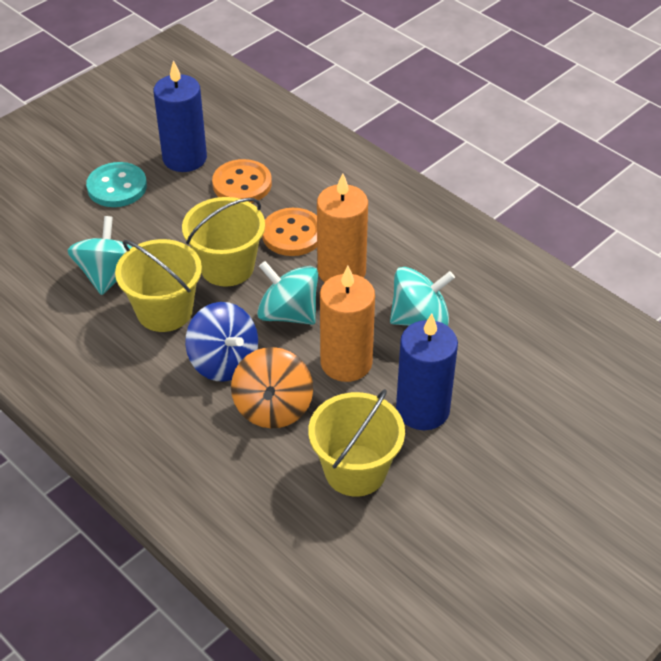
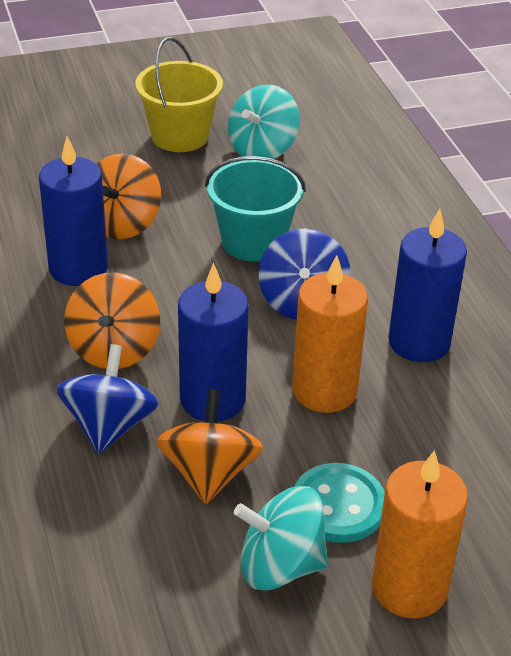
blue candle: [154,60,207,172] [396,313,458,430] = 2 -> [39,137,108,286] [178,263,249,422] [388,209,467,362] = 3
blue spinning top: [185,302,258,382] = 1 -> [56,344,159,454] [259,228,351,320] = 2
orange button: [212,159,272,203] [262,208,317,256] = 2 -> none = 0
orange spinning top: [231,347,313,428] = 1 -> [64,273,160,369] [96,153,161,239] [156,390,263,504] = 3
turquoise bucket: none = 0 -> [205,156,306,262] = 1
turquoise spinning top: [67,216,132,295] [257,261,318,325] [390,267,455,326] = 3 -> [228,85,300,159] [234,486,328,591] = 2
yellow bucket: [115,239,202,332] [182,197,265,287] [308,389,405,497] = 3 -> [135,37,223,152] = 1

